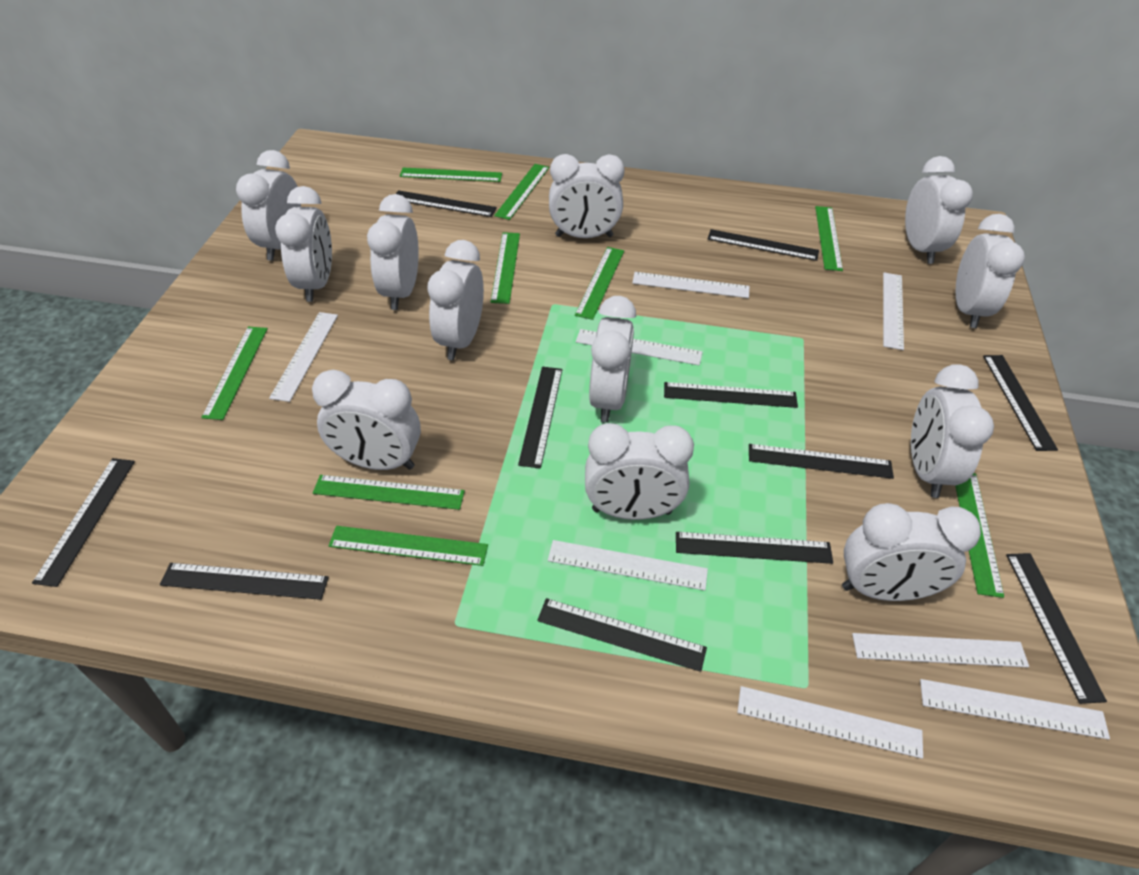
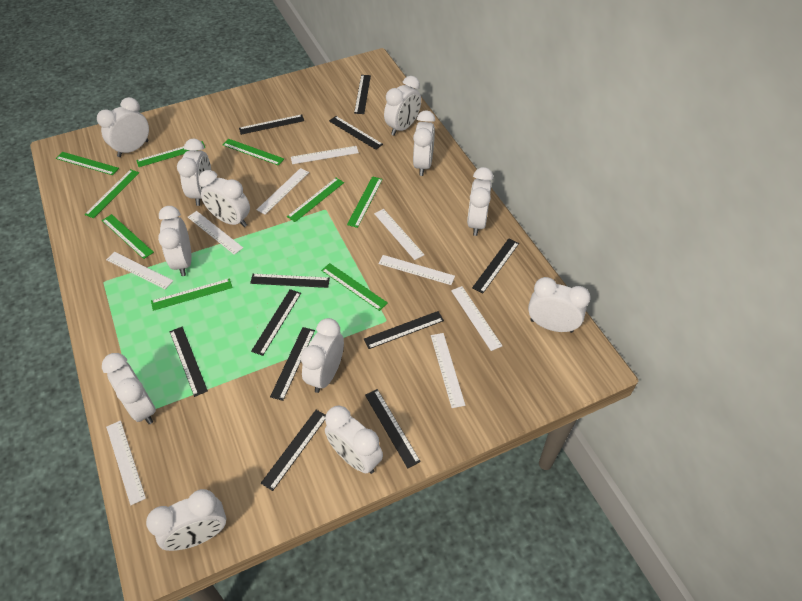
white ruler: [269,312,338,402] [548,540,708,591] [576,329,702,365] [632,272,749,298] [737,686,923,759] [852,633,1029,667] [883,273,904,350] [920,679,1110,740] = 8 -> [106,252,173,289] [106,420,146,505] [188,211,243,255] [257,168,309,215] [291,146,359,164] [374,209,424,260] [378,255,455,285] [431,333,465,408] [451,286,502,351] = 9

